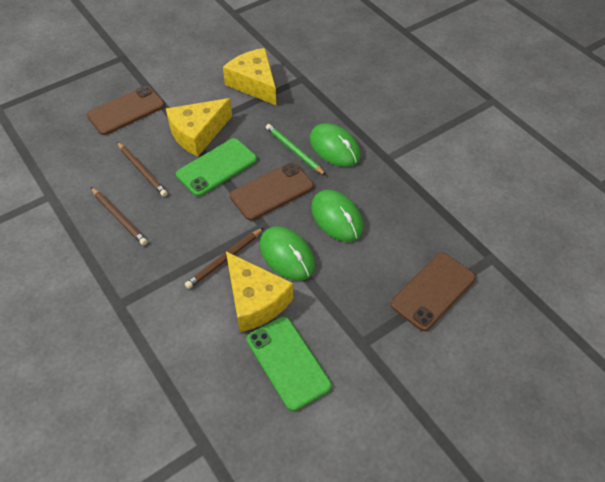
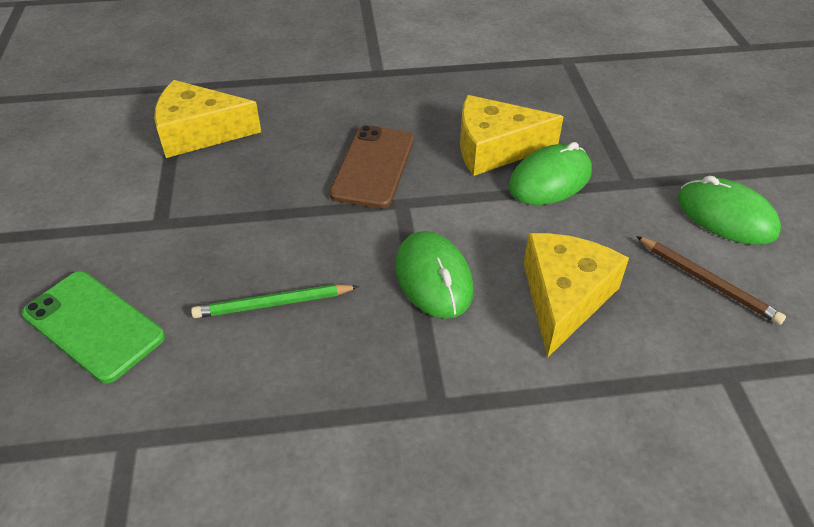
brown pencil: [91,187,147,245] [117,142,168,197] [185,228,264,289] = 3 -> [636,236,786,325] = 1
brown phone: [87,86,165,135] [230,162,314,221] [390,253,476,331] = 3 -> [329,125,414,208] = 1
green phone: [176,138,257,197] [247,317,332,411] = 2 -> [22,271,165,383] = 1

